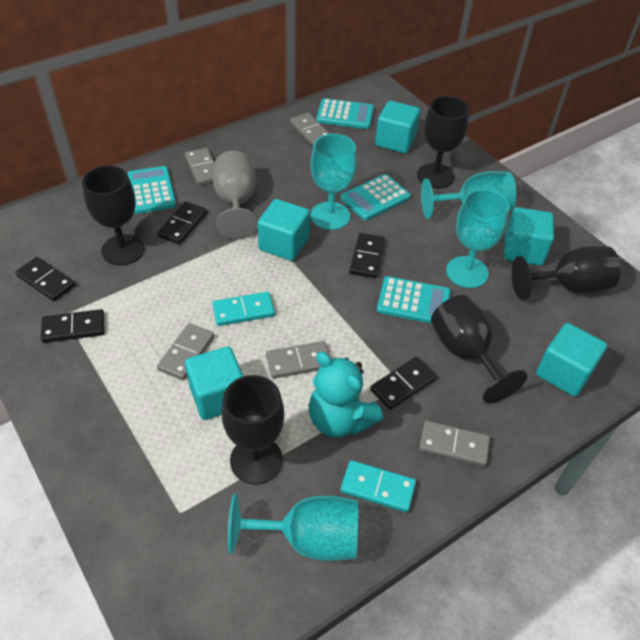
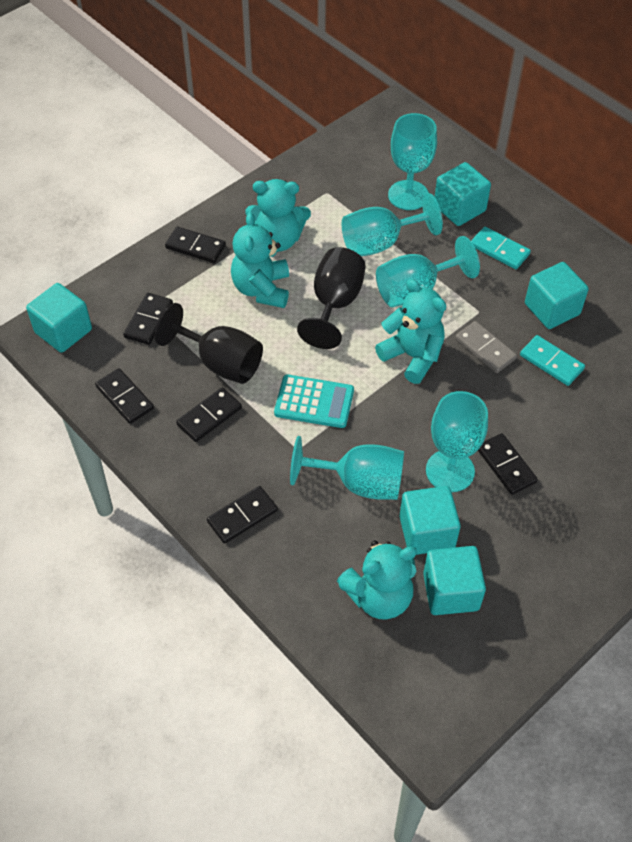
black domino: [15,257,75,301] [41,309,104,343] [157,201,207,245] [349,233,385,278] [370,357,437,410] = 5 -> [95,368,154,424] [123,293,173,345] [165,227,226,263] [176,387,242,442] [207,486,278,544] [478,433,538,495] = 6
black goblet: [82,165,145,266] [222,375,284,484] [417,96,469,189] [431,295,527,404] [512,246,621,300] = 5 -> [155,303,263,384] [297,247,366,349] = 2
grey domino: [157,323,214,380] [185,148,214,185] [266,341,330,379] [290,113,330,146] [419,421,490,467] = 5 -> [455,321,517,373] = 1
grey goblet: [212,151,258,240] = 1 -> none = 0
turquoise calculator: [127,166,176,214] [316,98,374,129] [341,174,411,221] [377,276,451,324] = 4 -> [274,374,354,428] = 1
turquoise goblet: [228,494,358,561] [311,134,357,230] [421,171,516,219] [446,189,509,288] = 4 -> [290,436,404,500] [342,193,443,256] [376,236,480,307] [388,113,437,210] [426,391,488,492] = 5
turquoise teddy bear: [309,352,383,438] = 1 -> [231,212,289,308] [245,179,311,252] [337,540,417,620] [375,279,446,384] = 4

